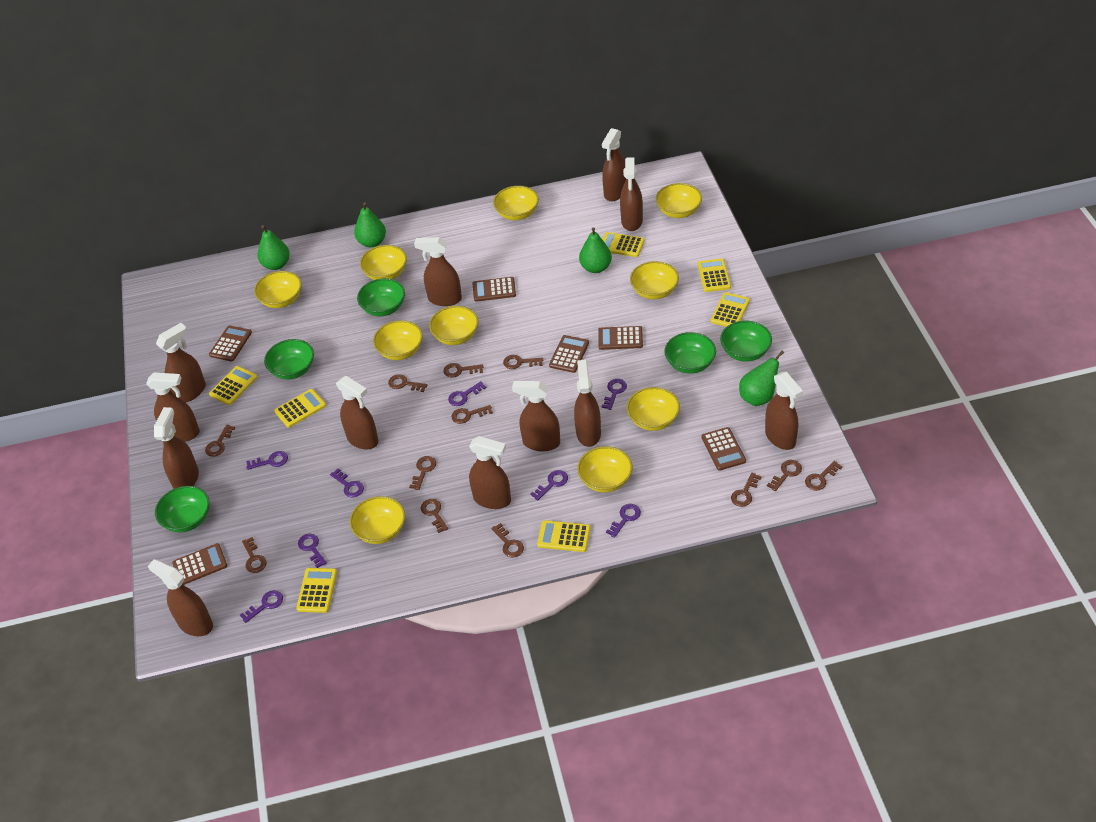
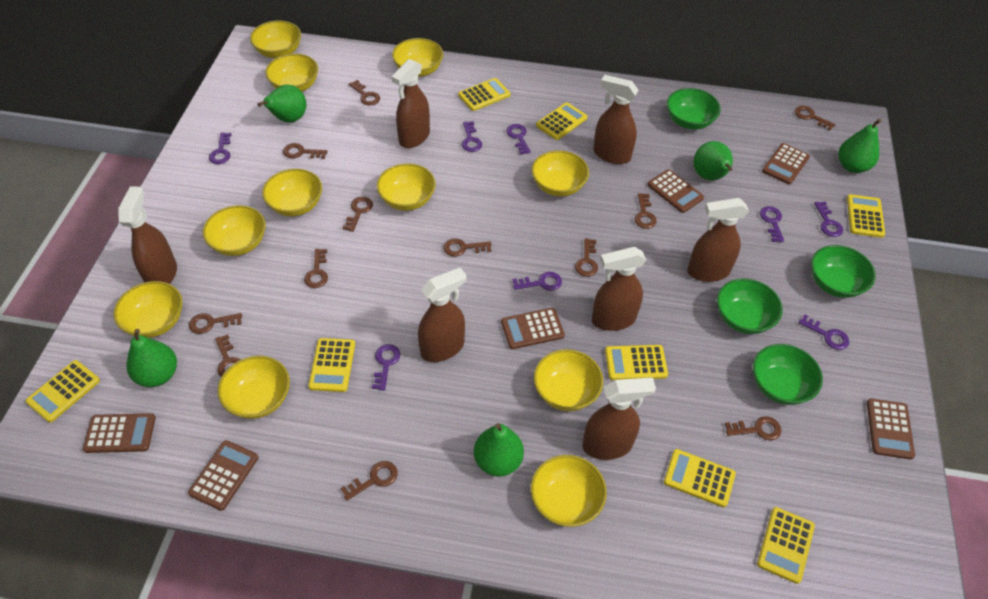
brown spray bottle: [146,372,200,442] [148,559,213,636] [154,407,199,489] [156,323,206,402] [336,376,379,449] [414,237,462,306] [469,436,511,509] [512,381,560,452] [574,360,601,447] [602,128,626,201] [620,157,643,231] [765,372,803,450] = 12 -> [118,186,177,284] [391,59,430,148] [418,267,466,362] [582,377,656,460] [592,247,646,331] [593,75,639,164] [687,198,749,282] = 7
green bowl: [155,486,209,533] [264,339,314,379] [357,278,405,316] [664,332,716,374] [720,321,772,362] = 5 -> [667,88,721,130] [717,278,783,334] [753,344,823,405] [811,245,876,298] = 4
green pear: [257,225,290,270] [354,202,386,247] [579,227,612,273] [739,351,784,406] = 4 -> [127,329,177,387] [257,85,306,123] [474,423,524,477] [694,141,733,180] [839,119,882,173] = 5
yellow bowl: [254,271,302,308] [350,496,405,544] [360,245,407,280] [373,320,423,360] [429,306,478,345] [493,186,539,220] [577,446,632,493] [627,387,680,431] [630,261,679,299] [656,183,702,218] = 10 -> [113,281,182,338] [203,205,266,256] [218,356,290,419] [250,21,301,58] [262,169,322,216] [265,53,318,91] [377,163,436,211] [392,38,443,77] [530,455,607,527] [531,150,589,196] [534,349,603,411] = 11
yellow calculator: [209,366,257,405] [274,389,326,428] [296,568,337,613] [537,520,591,552] [602,232,645,257] [698,258,731,292] [710,292,750,327] = 7 -> [26,360,100,422] [308,338,355,392] [458,78,510,111] [536,102,588,140] [605,345,668,380] [664,449,736,507] [757,507,815,584] [847,194,885,238] = 8

